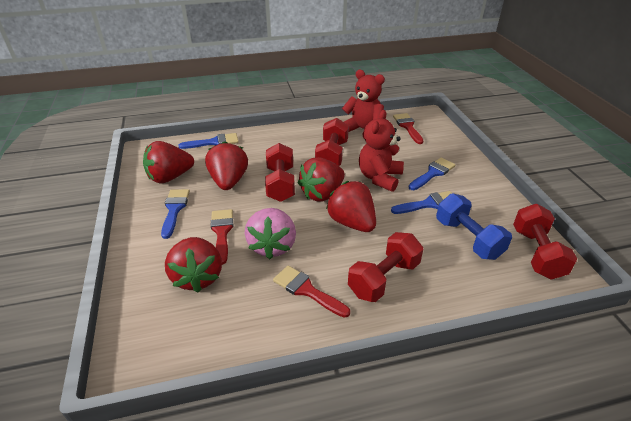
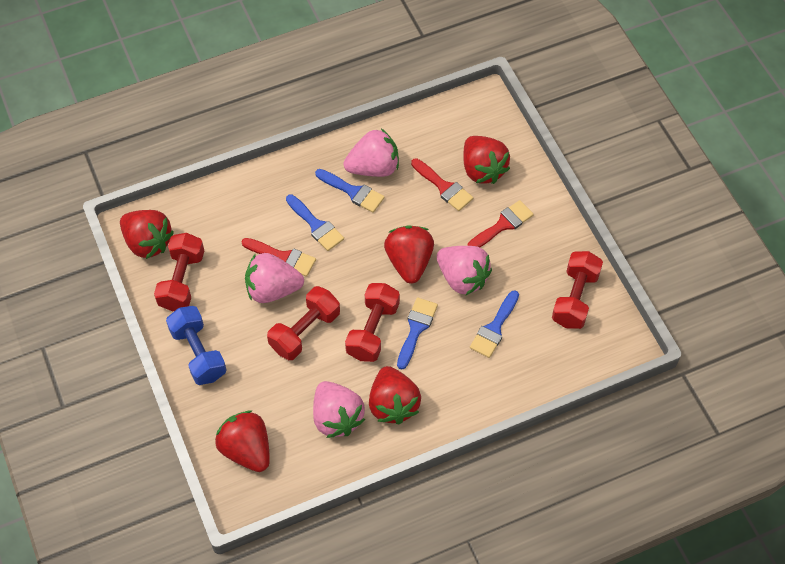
pink strawberry: [244,208,296,259] = 1 -> [245,253,304,303] [313,381,365,438] [344,129,399,177] [437,246,492,295] = 4
red teddy bear: [342,70,385,139] [359,110,404,192] = 2 -> none = 0

